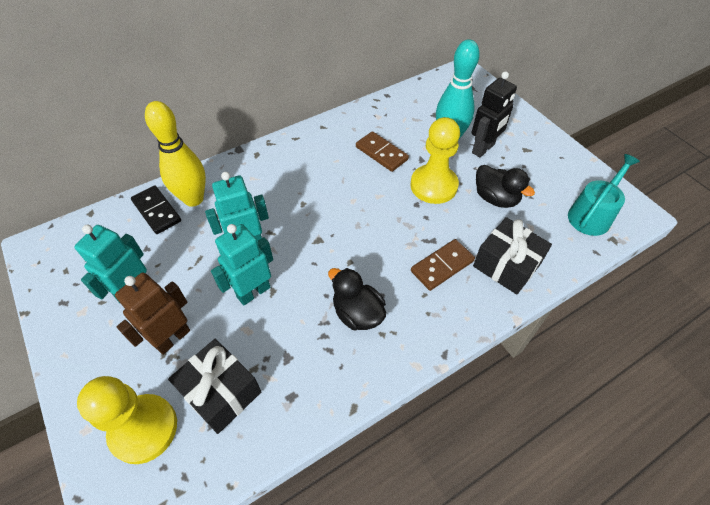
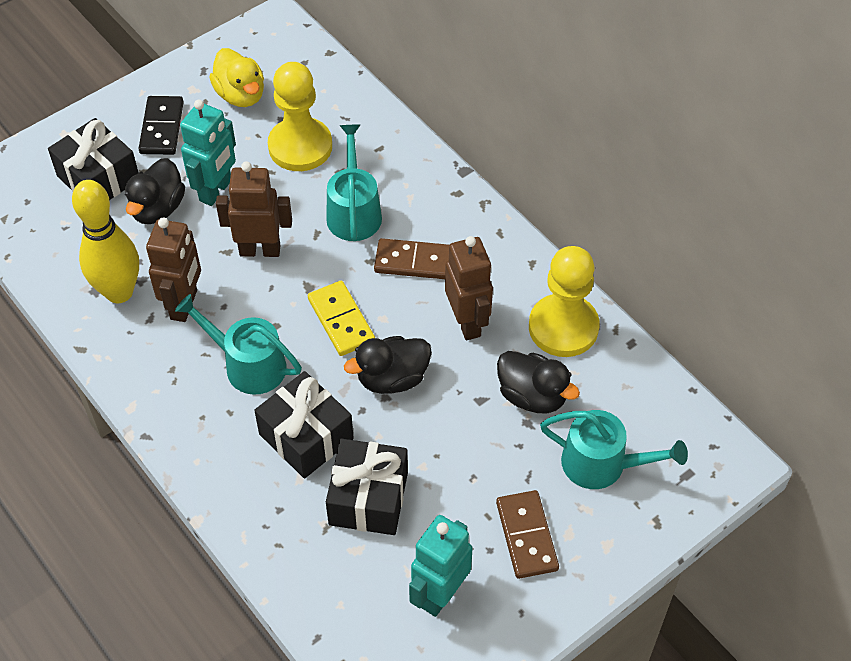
black duck: [328,268,386,330] [476,165,535,208] = 2 -> [125,158,185,224] [344,336,432,394] [497,351,580,413] = 3
black gift: [168,339,261,434] [473,217,552,295] = 2 -> [48,118,138,200] [254,371,354,478] [326,439,408,535] = 3
black robot: [472,71,517,157] = 1 -> none = 0
brown robot: [115,273,190,355] = 1 -> [146,218,201,322] [216,161,292,257] [445,236,493,340] = 3
turquoise bowling pin: [436,39,480,139] = 1 -> none = 0
turquoise robot: [74,225,147,304] [205,172,269,241] [211,224,273,305] = 3 -> [180,100,236,206] [409,515,473,617] = 2
turquoise watering can: [568,154,640,236] = 1 -> [175,294,302,395] [326,125,382,241] [540,410,688,489] = 3
yellow domino: none = 0 -> [308,281,375,356] = 1
yellow duck: none = 0 -> [210,48,264,107] = 1

